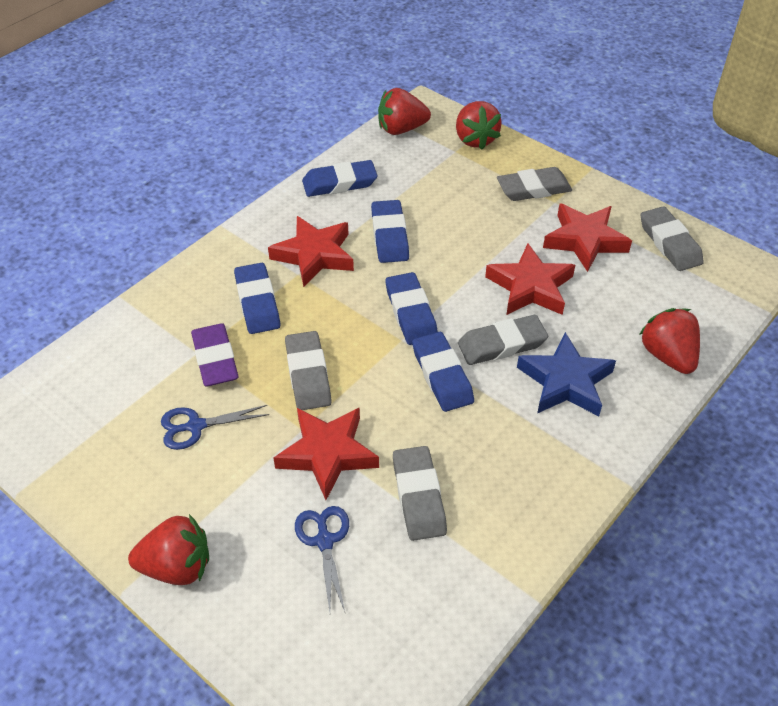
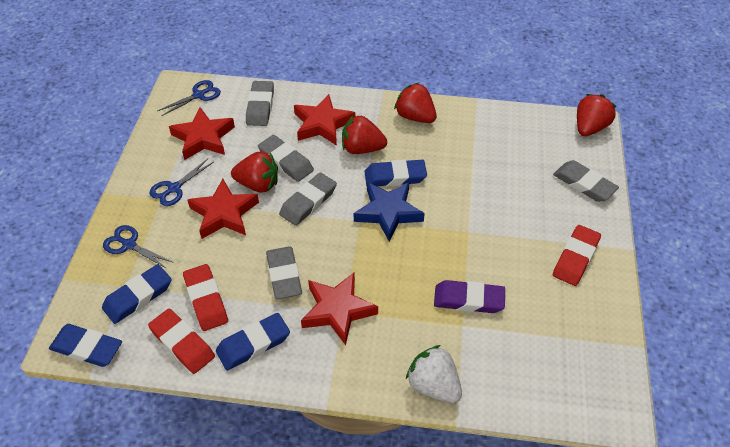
blue eraser: [234,263,280,334] [302,160,378,197] [371,200,409,263] [386,272,438,345] [412,332,474,412] = 5 -> [49,324,122,367] [102,264,172,324] [216,313,290,371] [364,159,427,187] = 4
blue scissors: [161,405,269,450] [295,506,349,612] = 2 -> [103,225,174,269] [149,159,214,206] [157,80,221,116] = 3
red eraser: none = 0 -> [148,309,215,374] [183,264,228,331] [553,225,601,286] = 3
white strawberry: none = 0 -> [406,345,462,403] = 1

